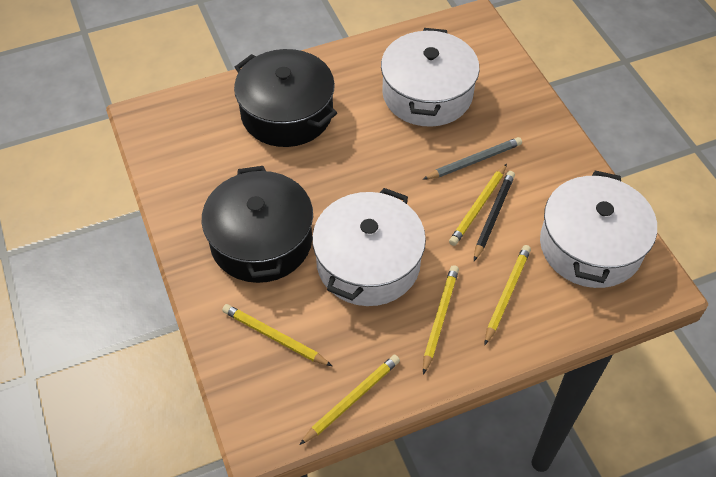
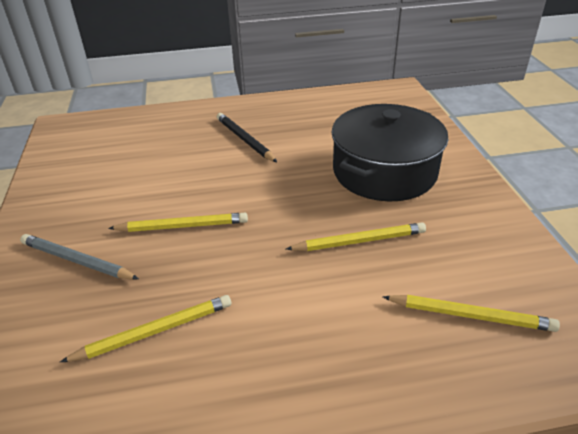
black pot: [202,166,313,283] [234,49,337,147] = 2 -> [331,104,449,201] = 1
white pot: [312,188,426,306] [381,28,480,127] [540,170,657,288] = 3 -> none = 0
yellow pencil: [222,304,332,366] [299,355,400,445] [423,265,459,375] [449,163,507,246] [485,245,531,345] = 5 -> [60,295,231,362] [108,213,248,232] [286,222,426,251] [383,295,560,332] = 4

